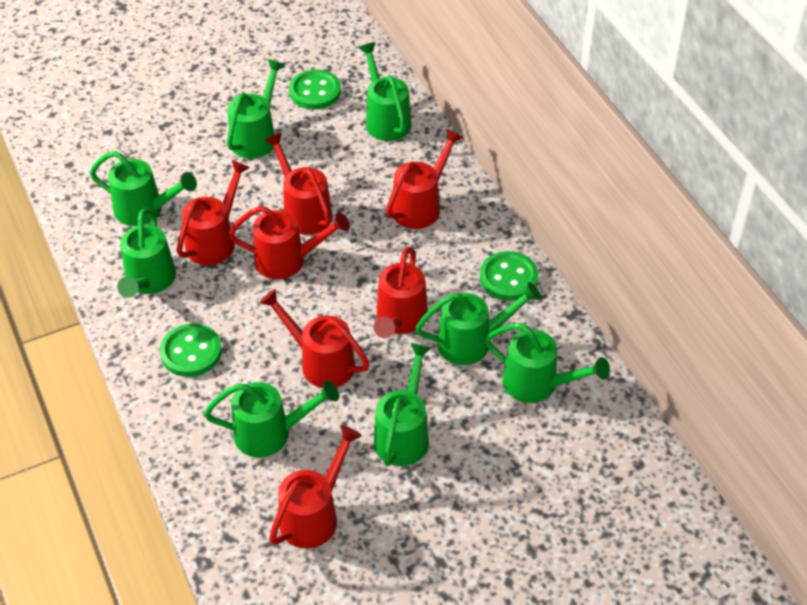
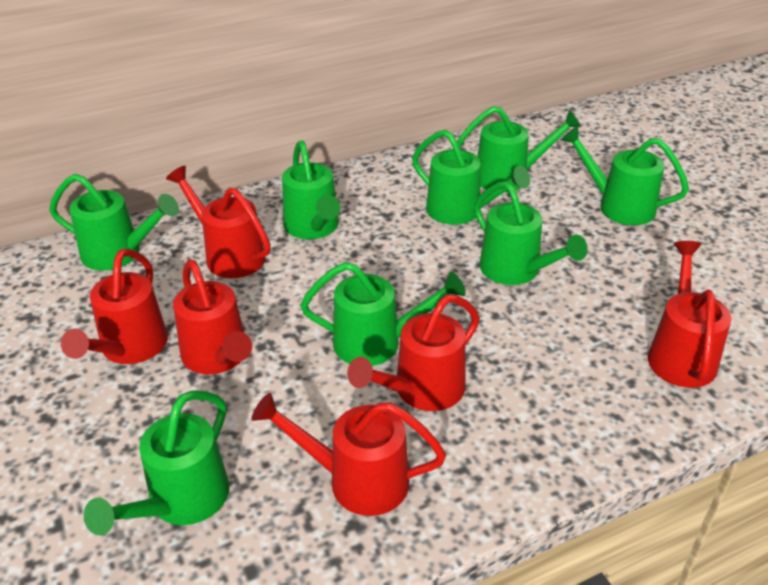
green button: [160,324,222,377] [289,69,341,109] [480,251,538,301] = 3 -> none = 0
red watering can: [176,160,250,265] [228,206,350,279] [259,289,370,388] [264,132,332,235] [269,425,362,548] [374,247,428,338] [386,129,463,229] = 7 -> [61,249,168,364] [166,166,271,278] [173,259,252,374] [252,393,446,516] [347,295,480,411] [648,241,732,388] = 6

